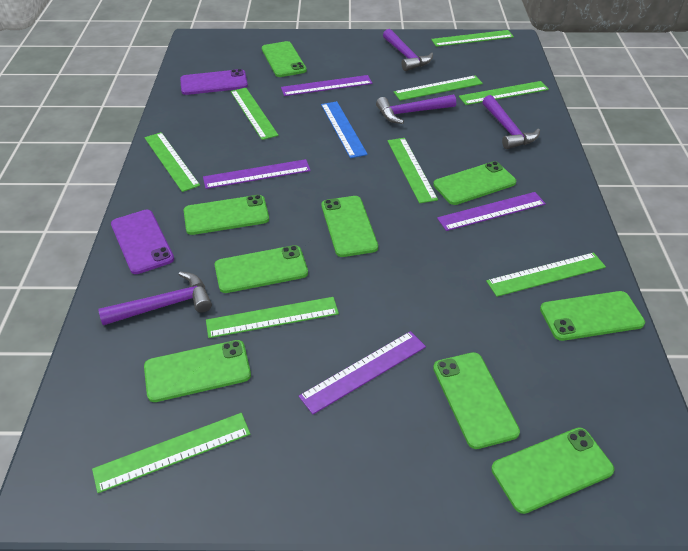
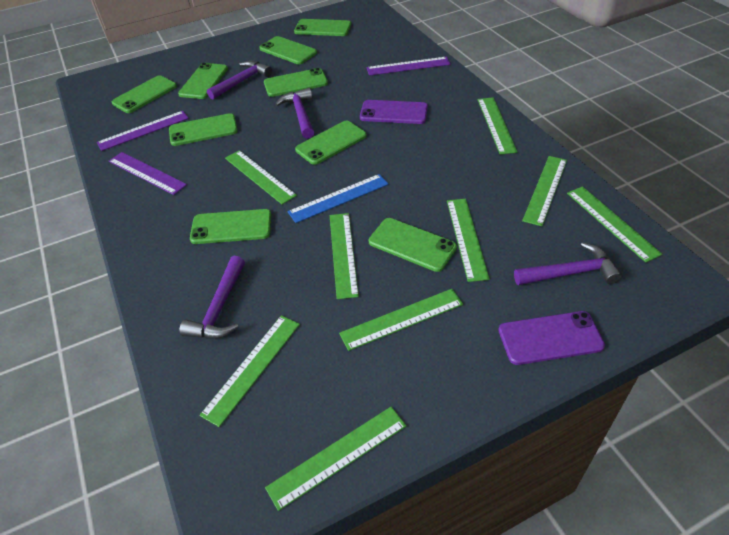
purple ruler: [203,159,311,189] [281,75,372,96] [299,331,426,414] [437,192,546,231] = 4 -> [97,111,189,151] [109,152,187,195] [367,57,450,76] = 3

